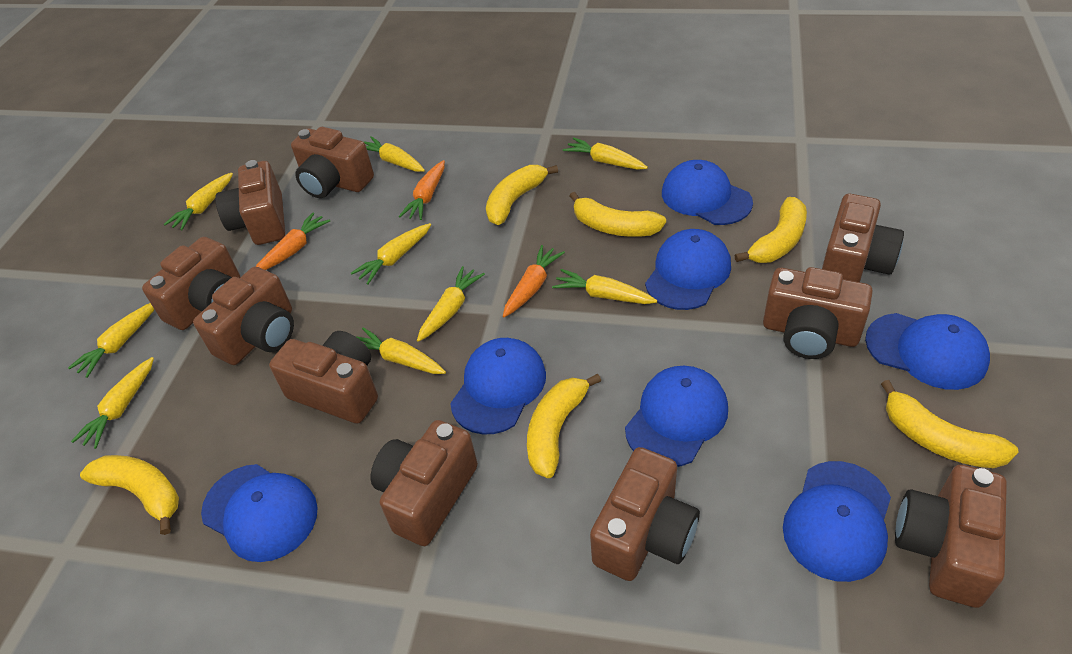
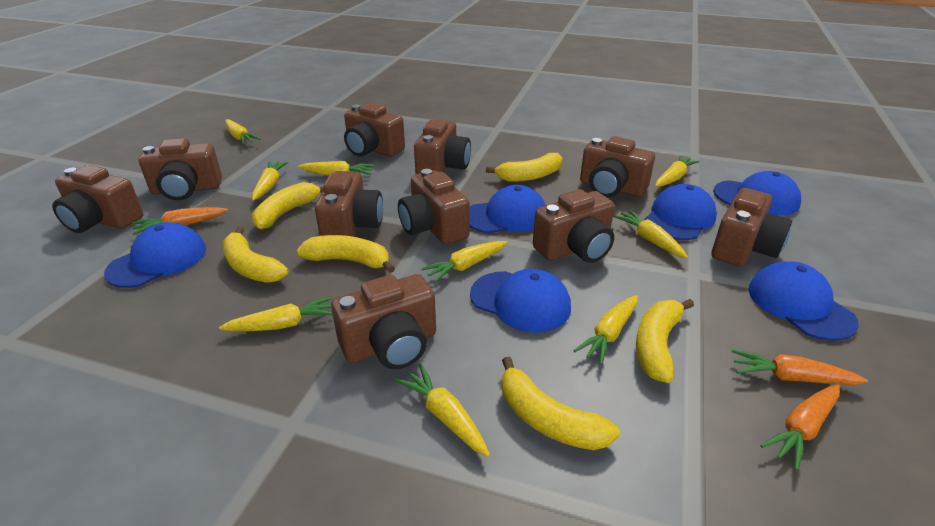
blue cap: [201,464,318,562] [450,338,546,434] [625,366,728,467] [645,229,731,310] [662,160,753,225] [783,461,891,582] [865,313,990,390] = 7 -> [104,222,206,288] [470,185,546,233] [470,269,571,333] [644,184,717,240] [713,171,801,215] [748,261,859,341] = 6

